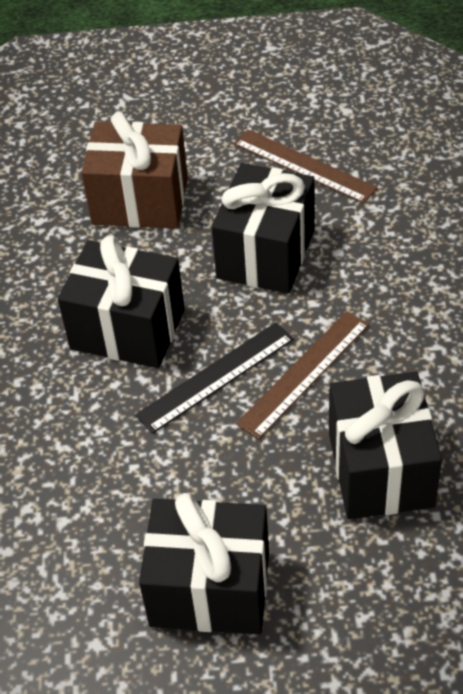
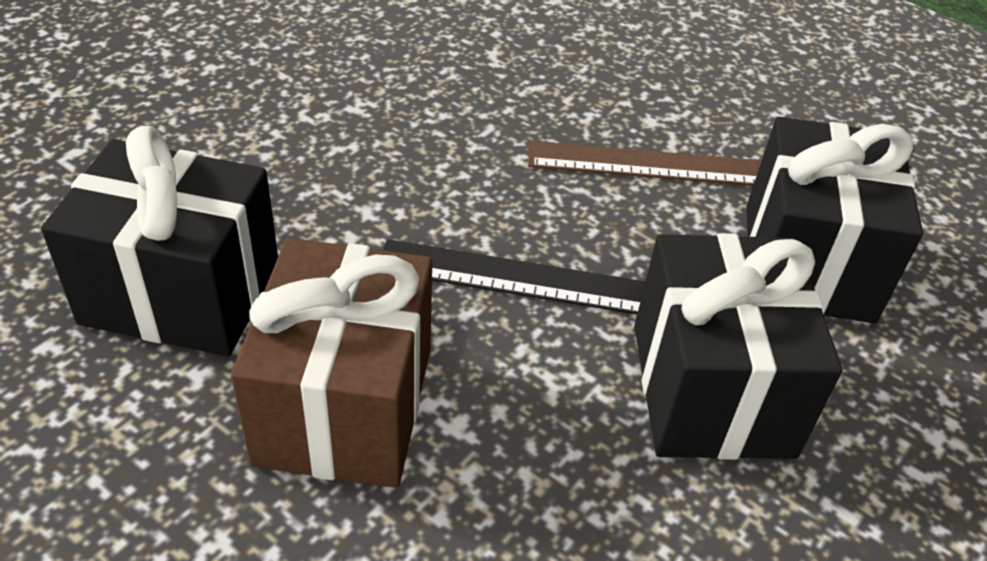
black gift: [58,235,185,368] [139,493,269,635] [211,163,315,294] [329,372,442,519] = 4 -> [41,126,278,356] [634,233,842,460] [747,117,923,323] = 3
brown ruler: [233,129,378,204] [236,311,369,439] = 2 -> [528,141,762,186] = 1

